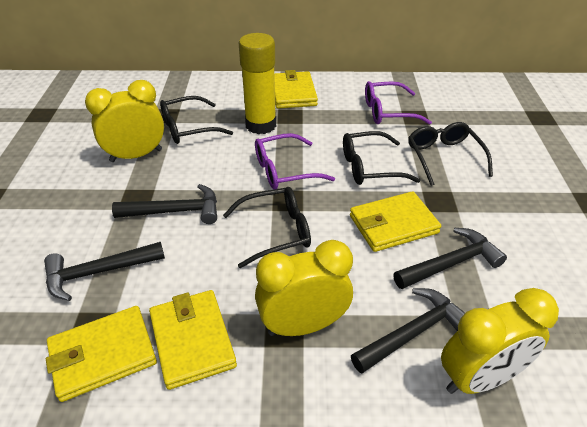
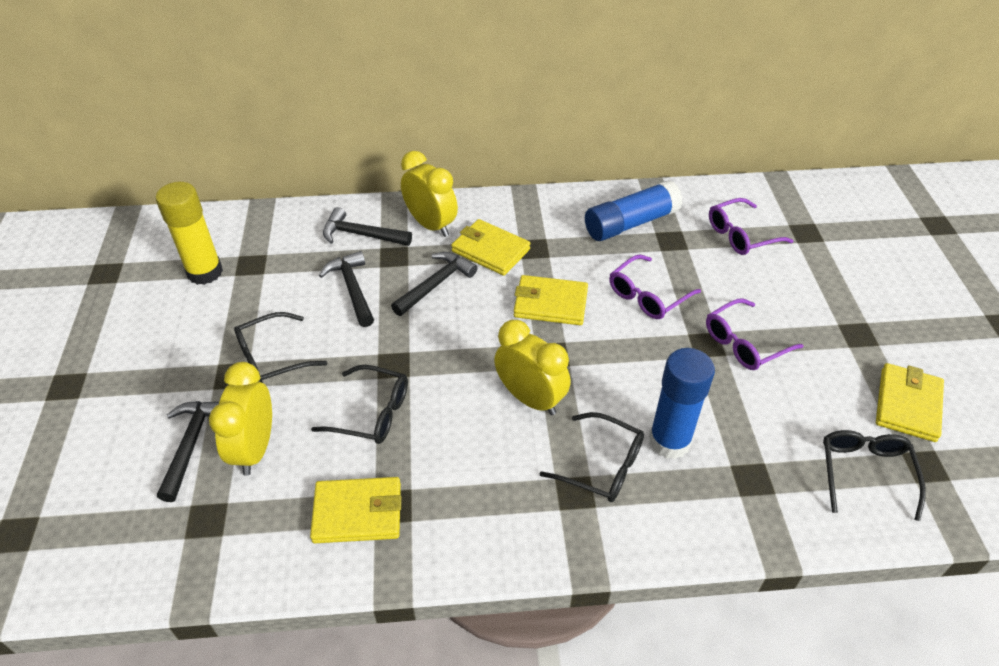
blue glue stick: none = 0 -> [585,180,683,241] [649,348,715,459] = 2
purple glasses: [255,133,335,189] [365,81,432,125] = 2 -> [609,254,701,319] [706,298,803,370] [709,198,794,255] = 3

